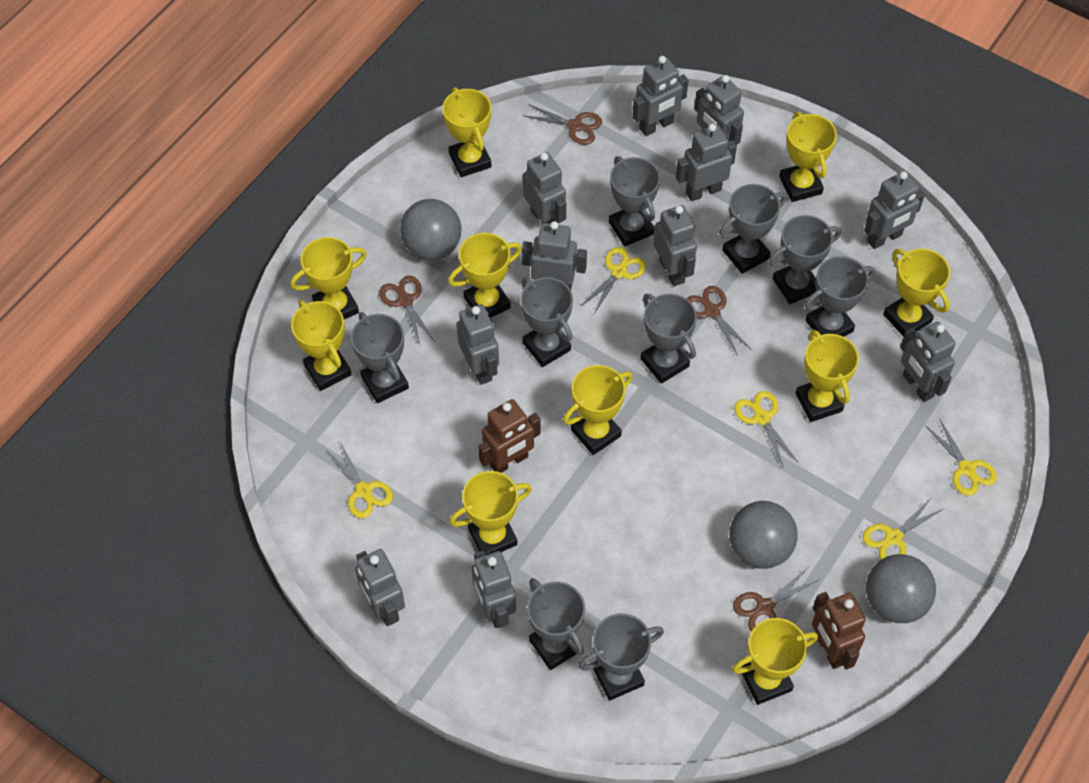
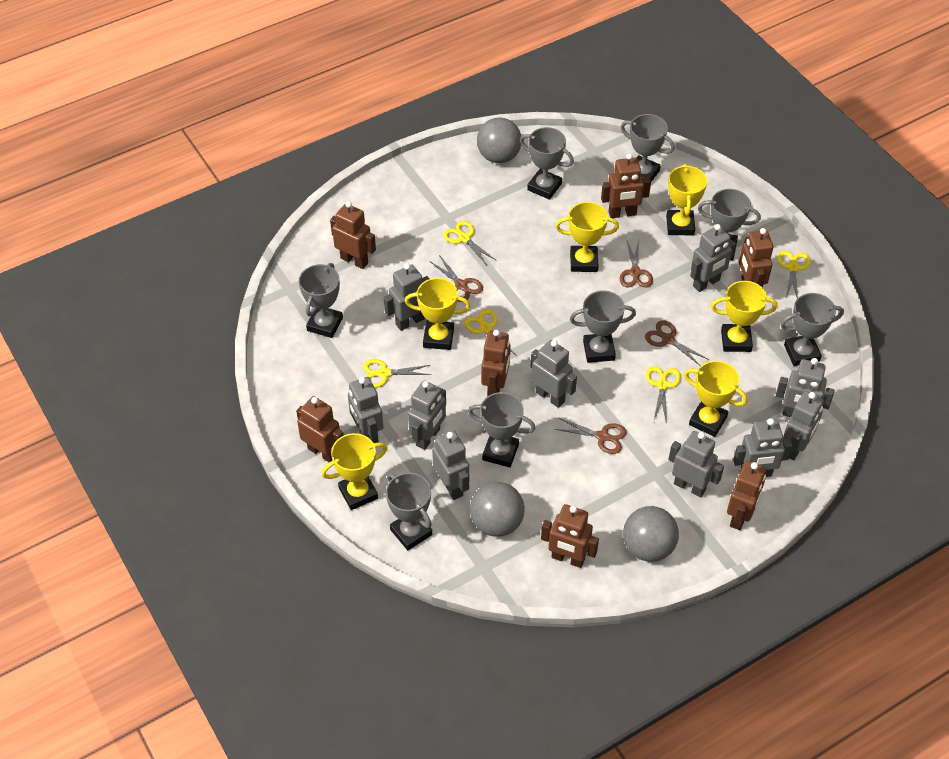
brown robot: [478,399,541,473] [812,592,866,670] = 2 -> [296,396,344,463] [330,201,376,269] [481,330,510,397] [541,504,599,568] [601,153,651,218] [727,461,766,530] [739,228,774,288] = 7
grey robot: [355,549,405,626] [457,304,499,385] [472,551,516,628] [522,221,587,290] [523,152,566,224] [632,56,688,136] [654,205,697,286] [676,124,737,201] [694,75,744,145] [864,171,925,249] [900,322,956,402] = 11 -> [348,377,384,443] [384,263,429,331] [408,380,446,450] [432,430,469,500] [531,340,577,408] [668,431,724,498] [690,224,735,292] [733,418,793,477] [776,358,834,417] [782,391,824,461] = 10
grey trophy: [351,312,409,403] [521,277,573,367] [527,578,585,670] [578,613,664,701] [609,156,660,247] [640,294,697,384] [719,184,786,274] [768,215,841,304] [804,256,875,337] = 9 -> [299,263,343,338] [386,473,432,550] [468,392,535,467] [520,127,574,200] [570,291,636,363] [621,114,675,182] [698,189,761,261] [780,293,844,366] = 8
yellow trophy: [290,237,367,319] [291,300,352,391] [443,87,491,177] [448,233,522,318] [449,471,532,555] [563,365,633,455] [732,618,818,705] [779,112,837,202] [796,330,859,422] [883,249,950,337] = 10 -> [321,433,387,510] [405,278,471,350] [555,202,619,272] [666,164,707,235] [684,361,748,437] [711,281,778,352] = 6

